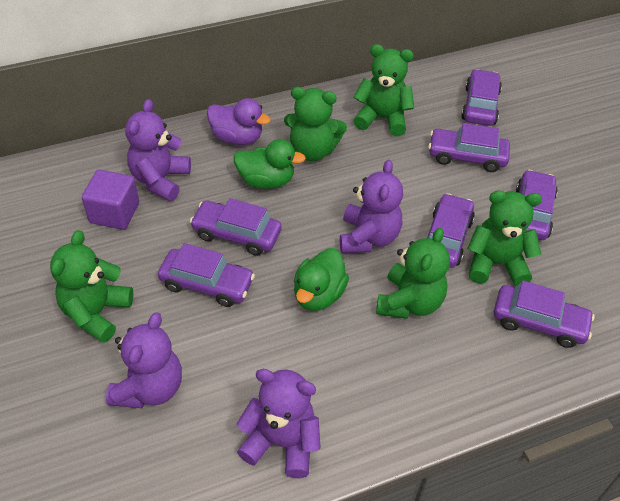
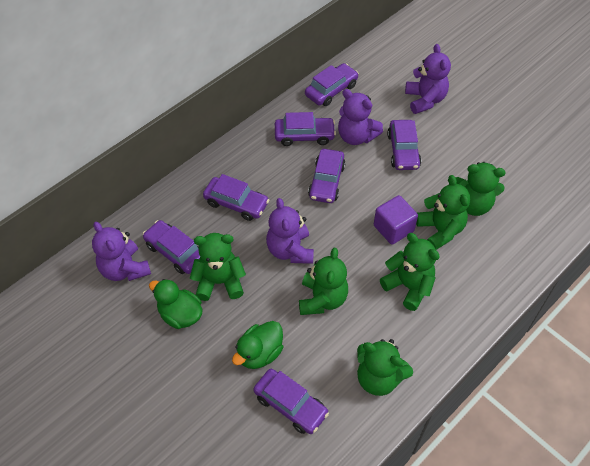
green teddy bear: [50,230,133,343] [284,87,347,161] [353,44,414,136] [376,227,450,319] [467,190,542,286] = 5 -> [190,233,246,301] [299,248,348,315] [357,339,413,396] [380,233,440,311] [416,175,470,250] [455,162,505,216] = 6
purple duck: [207,98,271,145] = 1 -> none = 0

